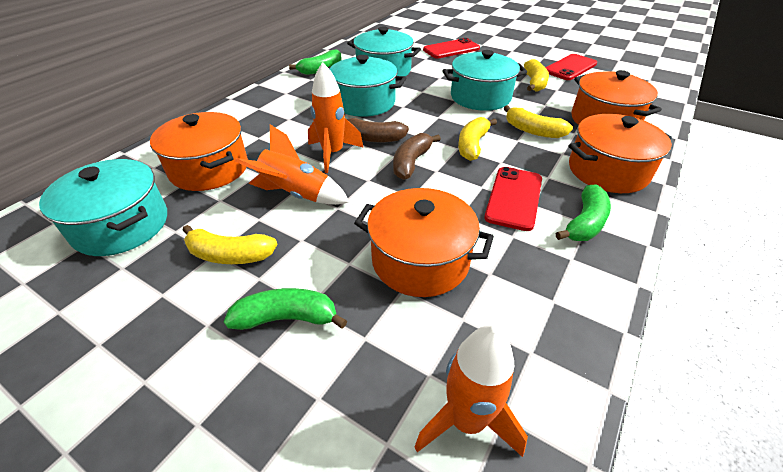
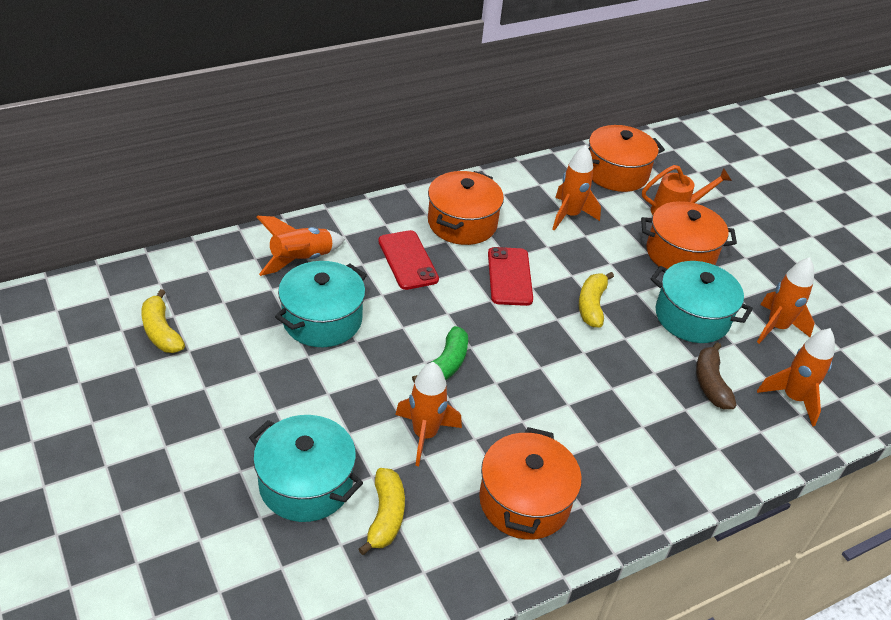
brown banana: [347,118,409,142] [393,133,441,180] = 2 -> [696,342,736,409] = 1
green banana: [224,288,347,330] [289,49,342,75] [556,184,611,241] = 3 -> [412,326,468,383] = 1
orange rocket: [235,124,349,205] [308,62,364,173] [414,325,528,457] = 3 -> [257,216,345,276] [395,362,462,466] [552,145,601,231] [757,257,815,344] [757,328,835,427] = 5
orange watering can: none = 0 -> [642,165,732,215] = 1
red phone: [423,38,480,58] [484,167,542,231] [545,54,597,80] = 3 -> [378,230,439,290] [488,247,533,306] = 2
turquoise pot: [39,159,167,256] [328,55,406,117] [347,27,421,76] [443,50,527,111] = 4 -> [249,415,363,522] [275,261,367,347] [651,261,753,343] = 3
yellow banana: [183,225,277,264] [458,117,497,161] [504,105,573,138] [524,59,549,92] = 4 -> [141,289,185,353] [359,468,405,555] [579,272,614,328] = 3

